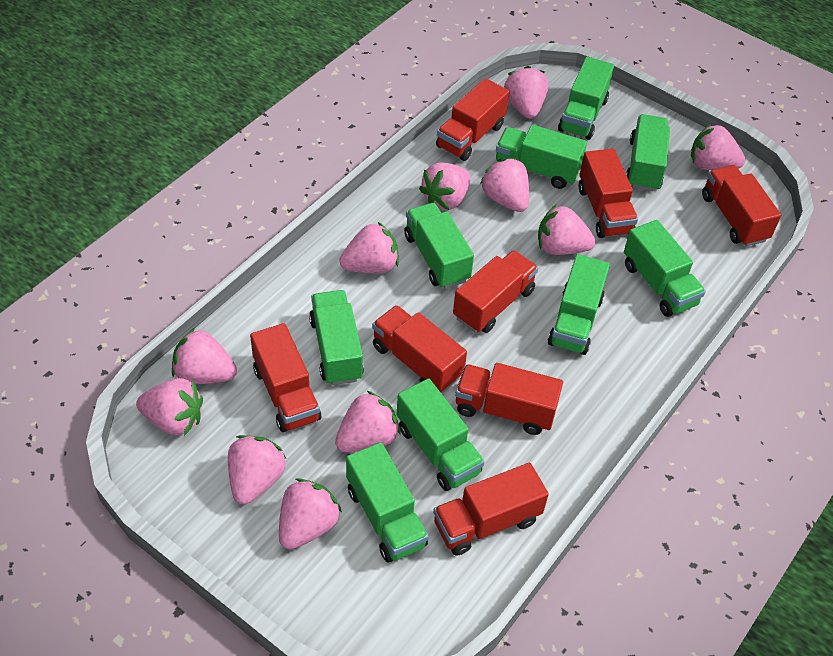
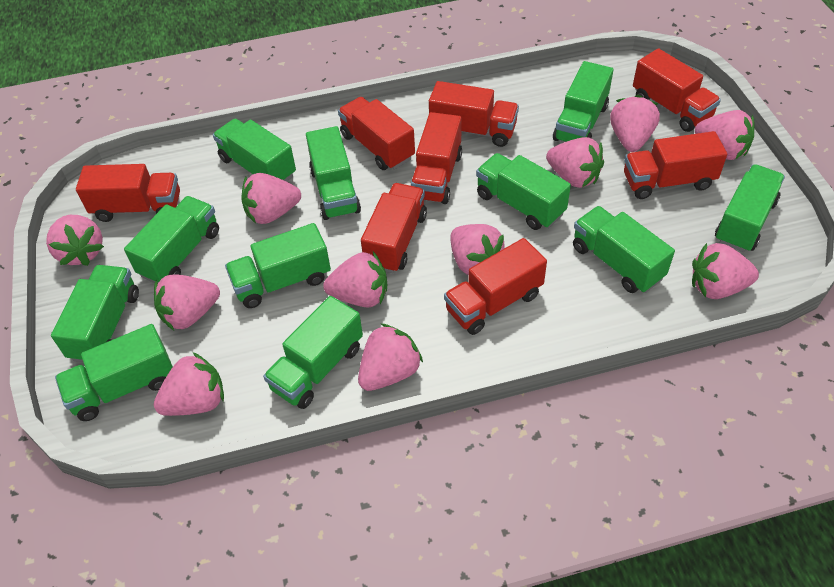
green truck: [309,290,364,385] [346,442,429,563] [397,378,485,491] [404,203,474,289] [496,125,587,189] [548,254,610,355] [558,57,614,140] [624,220,706,317] [626,114,670,191] = 9 -> [51,265,139,362] [55,324,173,421] [124,196,219,283] [213,119,296,182] [225,223,331,308] [263,296,363,409] [306,126,361,220] [476,153,571,230] [553,61,614,142] [573,206,675,293] [715,164,785,252] = 11

